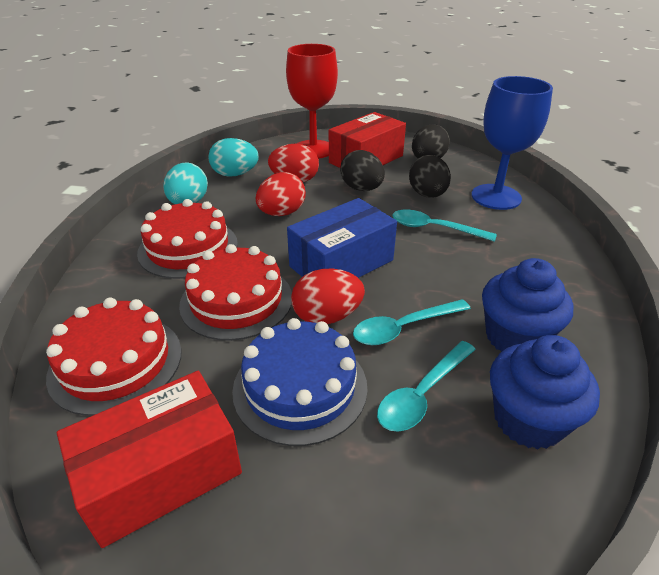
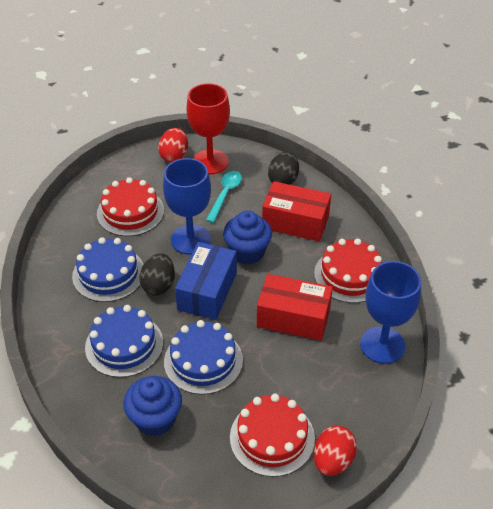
black egg: [340,150,385,191] [409,155,451,198] [412,125,450,158] = 3 -> [139,253,175,296] [268,152,299,185] = 2
blue cake: [232,318,368,446] = 1 -> [72,237,144,302] [85,305,163,378] [164,320,243,395] = 3
blue goblet: [471,76,553,210] = 1 -> [163,158,211,255] [360,261,421,364] = 2
red egg: [256,172,306,216] [268,144,319,182] [291,269,365,324] = 3 -> [158,128,188,163] [314,426,357,476] = 2
turquoise egg: [163,162,208,204] [208,138,259,177] = 2 -> none = 0
turquoise spoon: [353,299,471,345] [377,341,476,432] [392,210,497,242] = 3 -> [206,171,242,223] = 1

